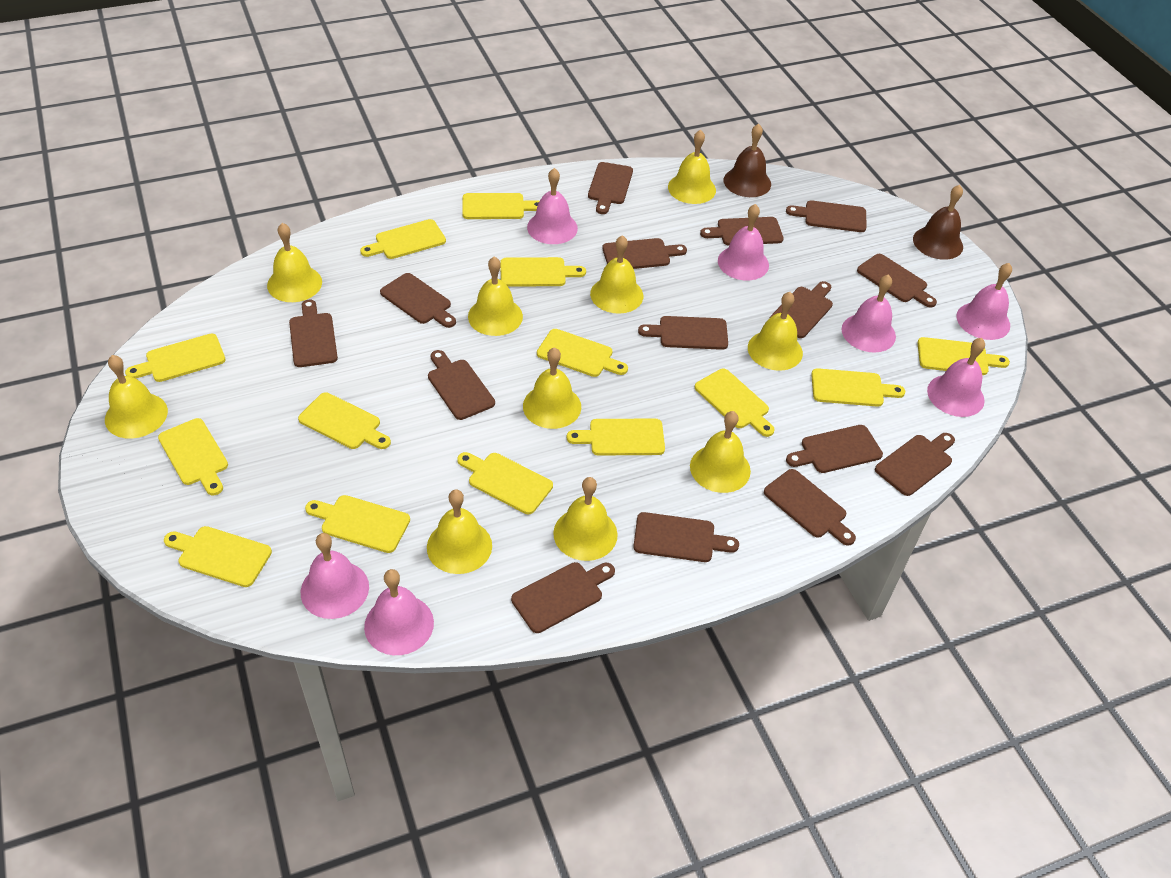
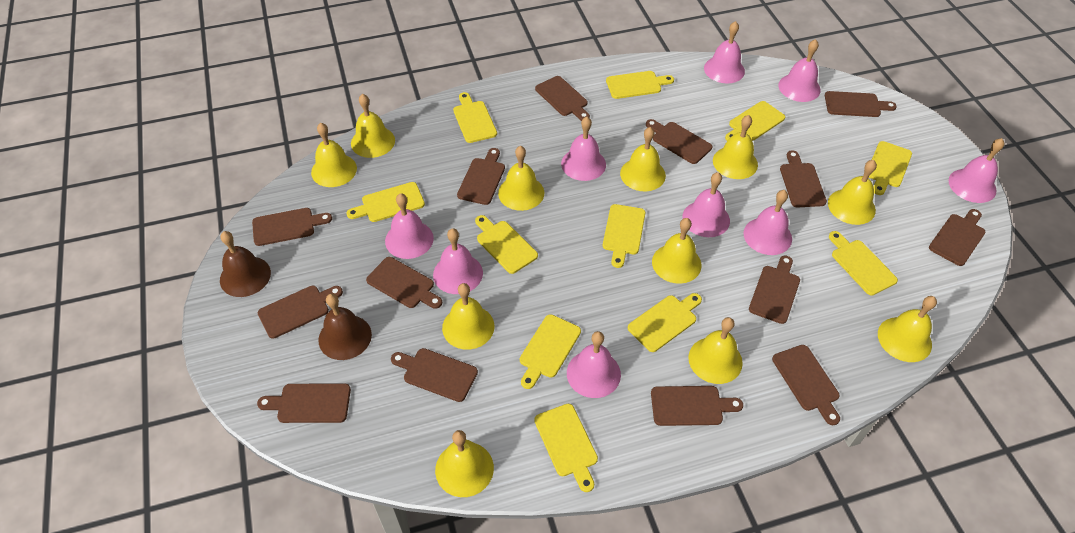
brown cutting board: [289,300,338,367] [380,273,456,328] [428,350,495,420] [511,562,615,633] [588,162,633,214] [602,238,687,269] [633,512,739,562] [638,316,728,350] [700,217,784,246] [764,469,856,546] [770,281,833,338] [786,200,867,232] [786,425,883,473] [857,254,937,308] [875,433,955,496] = 15 -> [252,208,332,246] [257,384,351,423] [258,286,343,339] [366,257,442,309] [391,348,478,402] [457,148,505,205] [535,76,590,121] [646,119,712,164] [651,386,743,426] [749,255,800,324] [772,345,840,425] [780,150,827,207] [825,91,897,117] [929,209,985,266] = 14
pink bell: [301,533,369,619] [364,569,434,655] [527,168,578,244] [718,204,769,280] [842,274,896,352] [927,338,985,417] [957,263,1012,340] = 7 -> [385,193,434,259] [433,228,483,294] [561,117,606,181] [567,331,621,398] [682,172,730,237] [704,21,745,83] [743,190,792,255] [778,39,821,102] [948,138,1004,203] = 9
yellow bell: [105,355,168,439] [267,223,322,302] [427,489,492,574] [468,257,523,336] [523,347,581,429] [553,477,618,561] [590,235,643,314] [668,130,716,204] [690,411,751,493] [748,292,803,371] = 10 -> [311,123,357,187] [351,94,395,158] [435,430,494,497] [442,283,494,350] [498,146,544,211] [620,127,666,191] [652,218,702,284] [688,317,743,384] [713,115,758,179] [828,160,877,225] [878,296,937,362] = 11
yellow cutting board: [125,334,225,382] [158,418,228,495] [164,526,272,587] [298,392,391,449] [305,495,410,553] [360,219,446,259] [457,452,553,514] [462,193,539,219] [500,257,586,287] [537,329,628,377] [567,419,665,455] [695,369,775,437] [811,368,905,407] [918,337,1010,375] = 14 -> [347,182,425,222] [453,92,497,143] [475,215,538,274] [520,314,581,389] [534,404,598,492] [603,204,645,268] [606,71,674,99] [628,293,702,352] [725,101,785,141] [829,231,898,295] [869,141,912,195] = 11

